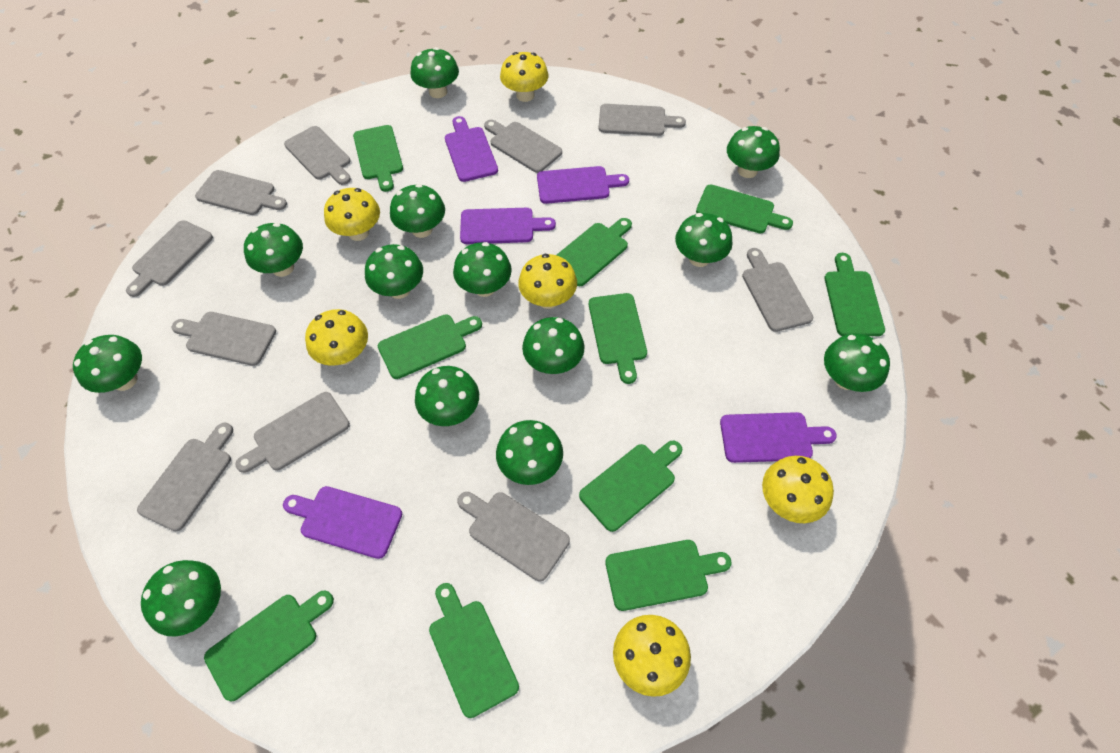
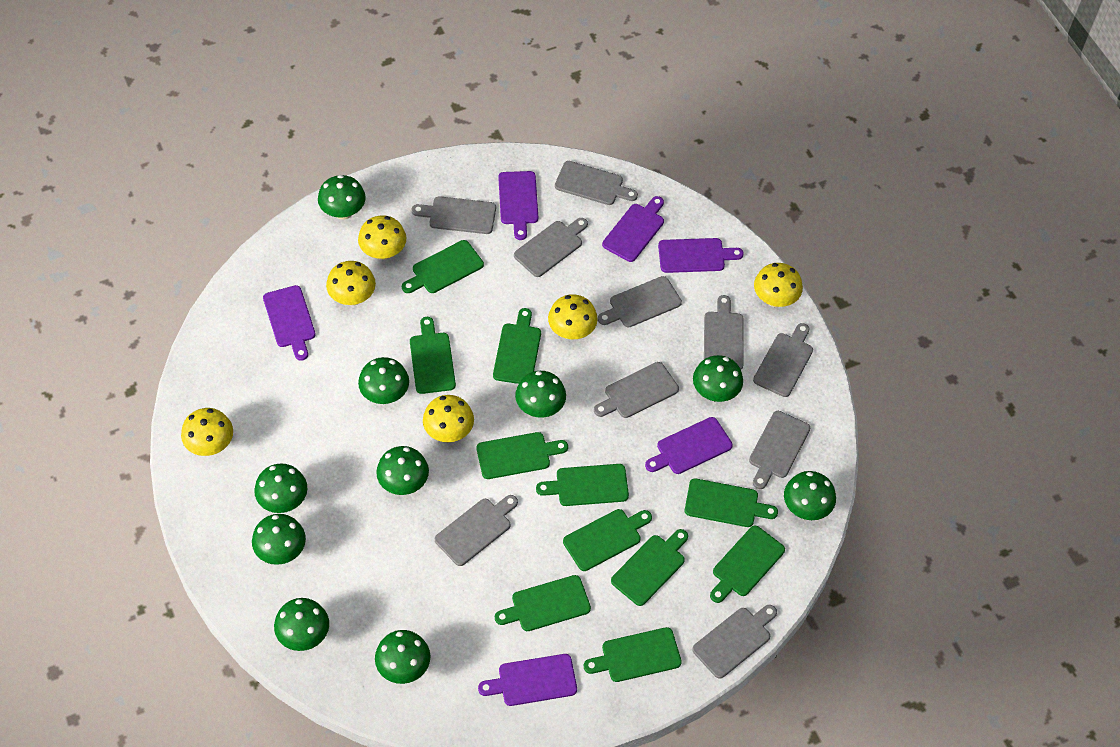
green cutting board: [204,591,334,701] [353,125,403,192] [378,314,482,379] [429,583,519,718] [557,218,632,286] [579,441,682,532] [589,293,647,384] [605,540,732,611] [696,185,793,234] [825,253,885,336] = 10 -> [402,240,484,293] [410,317,456,394] [476,432,568,479] [493,308,541,384] [495,575,591,631] [536,464,629,506] [563,509,652,571] [584,627,682,682] [611,529,688,606] [685,478,778,527] [710,526,785,603] = 11
green mushroom: [73,335,142,393] [141,560,221,637] [244,223,303,277] [365,244,423,299] [390,184,445,238] [410,47,459,98] [415,366,479,426] [453,242,512,297] [496,420,563,485] [522,317,585,374] [675,213,733,267] [727,126,780,178] [824,333,890,392] = 13 -> [252,514,306,565] [254,463,307,513] [274,598,329,651] [318,175,366,220] [358,357,409,404] [375,630,430,684] [376,446,429,495] [515,371,566,418] [693,355,743,402] [784,471,836,520] = 10
purple cutting board: [283,486,402,559] [445,116,498,182] [460,208,556,244] [537,166,629,204] [720,412,837,463] = 5 -> [263,285,316,361] [478,654,577,706] [498,171,538,240] [602,196,664,262] [645,417,733,474] [658,238,744,273] = 6

